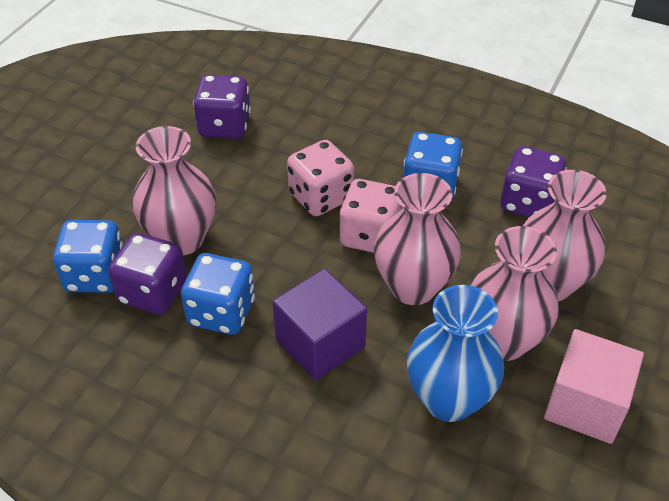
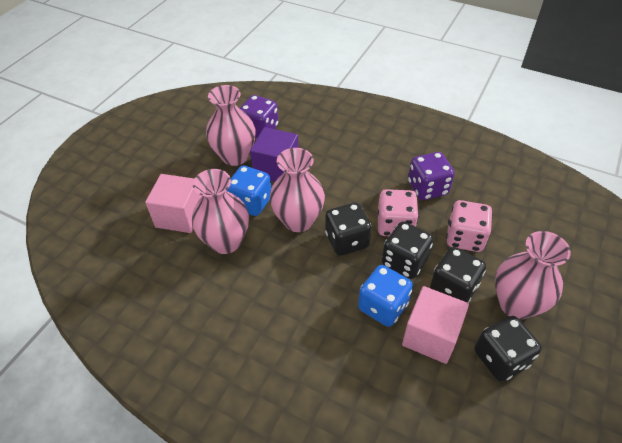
black dice: none = 0 -> [325,203,371,256] [382,222,433,279] [430,247,486,303] [475,316,542,382] = 4
blue dice: [53,220,123,293] [181,253,255,335] [403,132,463,198] = 3 -> [226,166,272,216] [358,265,413,327] = 2
blue vase: [407,285,504,422] = 1 -> none = 0
pink cube: [544,329,644,444] = 1 -> [145,174,202,233] [402,286,469,364] = 2
purple dice: [108,233,187,315] [193,75,251,139] [500,146,567,217] = 3 -> [240,95,279,138] [408,152,455,200] = 2

